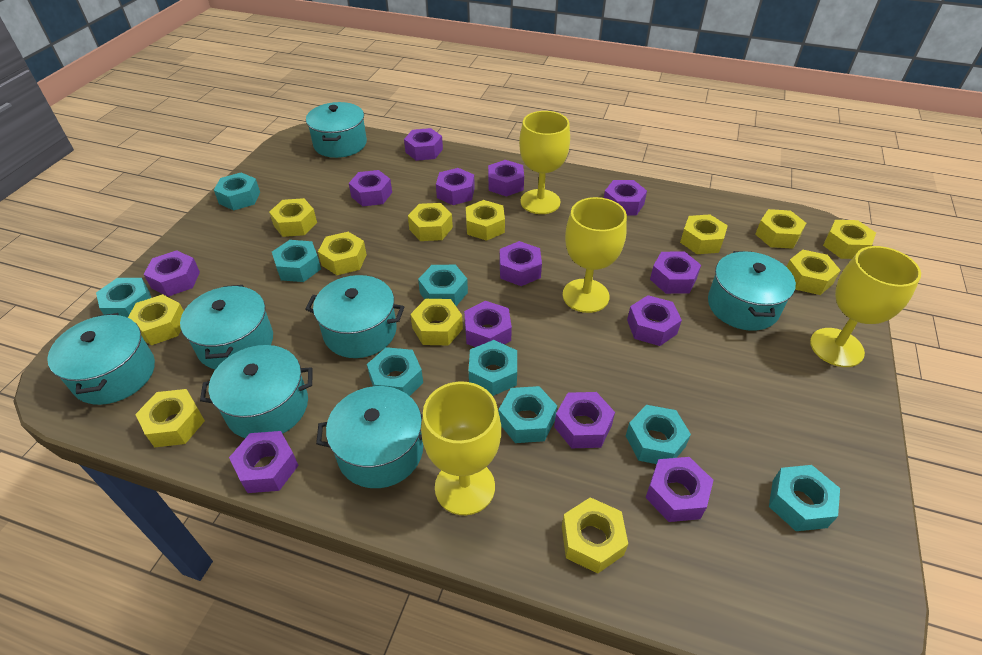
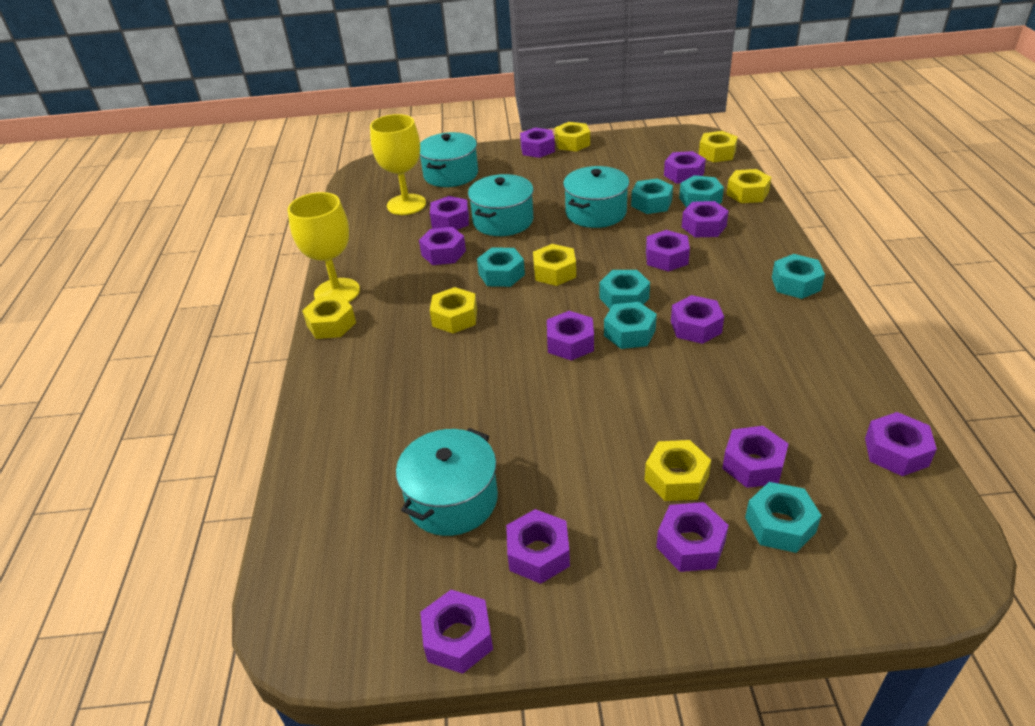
turquoise nut: [96,278,151,318] [214,173,260,210] [272,240,321,282] [367,347,423,396] [418,265,468,306] [469,340,517,396] [498,386,557,443] [626,405,691,464] [769,465,840,531] = 9 -> [477,247,525,287] [599,270,650,309] [604,302,657,349] [631,178,673,214] [679,175,724,208] [745,482,822,553] [772,254,825,299] = 7
turquoise pot: [47,313,155,405] [180,285,273,370] [200,345,312,438] [306,102,367,158] [306,275,404,358] [316,386,423,488] [708,251,796,331] = 7 -> [396,428,498,536] [420,132,478,187] [468,174,534,236] [563,166,629,228] = 4
yellow goblet: [421,382,501,515] [519,111,570,214] [563,197,627,313] [810,246,921,367] = 4 -> [288,192,360,302] [370,114,426,215] = 2
yellow nut: [128,294,184,345] [135,389,205,447] [269,198,317,237] [318,232,367,275] [408,203,453,241] [410,299,463,346] [466,200,505,241] [562,497,628,574] [680,214,728,254] [755,209,806,249] [787,250,841,295] [823,220,876,259] = 12 -> [302,295,356,339] [430,287,477,334] [533,244,576,286] [555,122,590,152] [645,440,711,501] [699,131,738,162] [726,169,771,203] = 7

